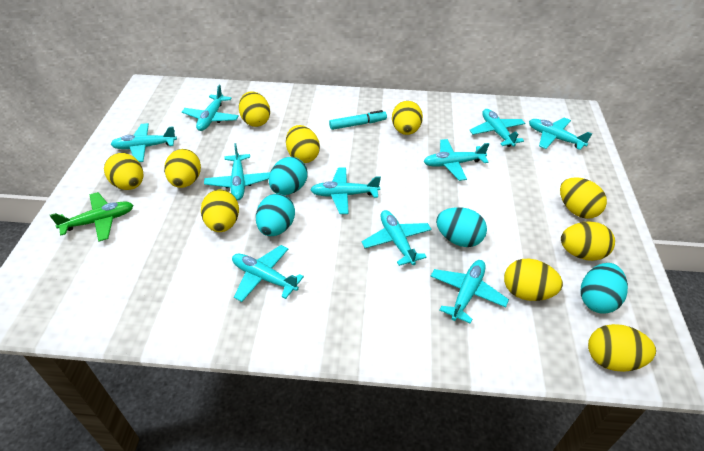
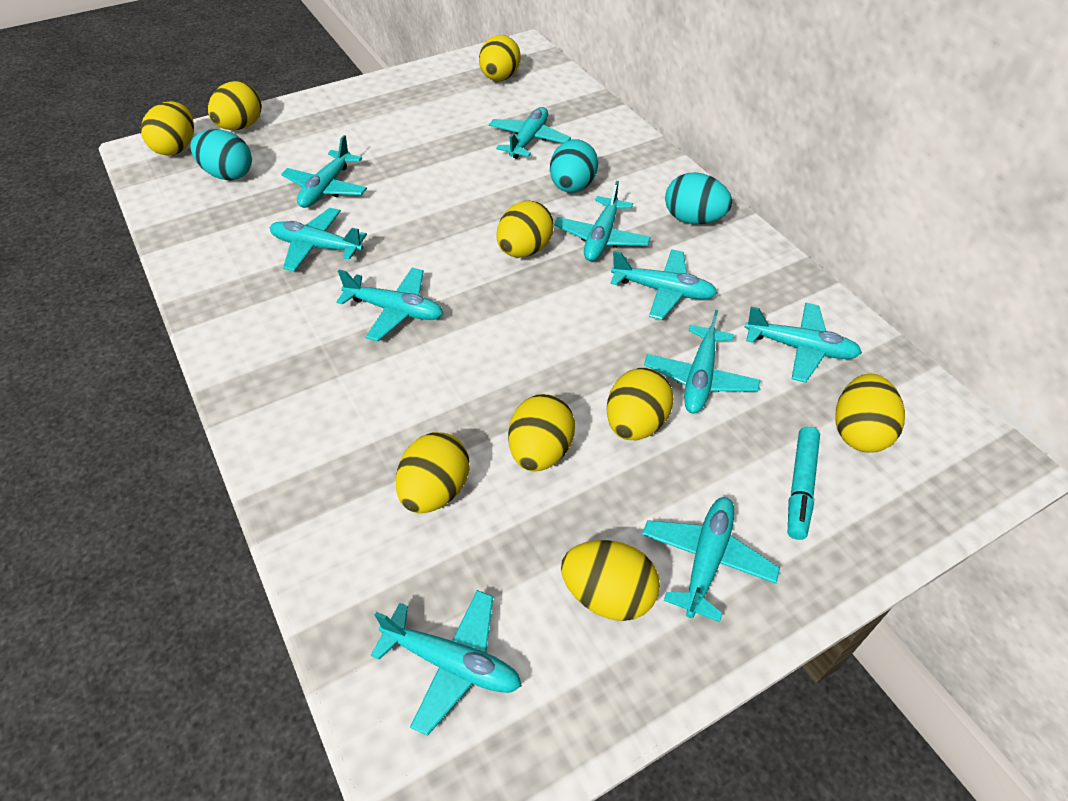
green plane: [50,192,133,242] = 1 -> none = 0
turquoise egg: [256,193,295,236] [269,157,308,195] [436,207,487,247] [581,263,628,314] = 4 -> [190,129,252,180] [550,139,598,193] [665,172,732,224] = 3
yellow egg: [104,153,143,190] [164,149,201,188] [201,190,239,232] [239,91,270,127] [286,125,320,163] [392,101,423,135] [504,259,563,301] [560,177,607,219] [561,221,615,261] [588,324,656,372] = 10 -> [141,101,194,156] [208,81,262,130] [396,432,469,513] [479,35,521,81] [496,201,554,257] [508,394,575,472] [561,540,660,621] [607,368,673,440] [835,374,905,453] = 9

